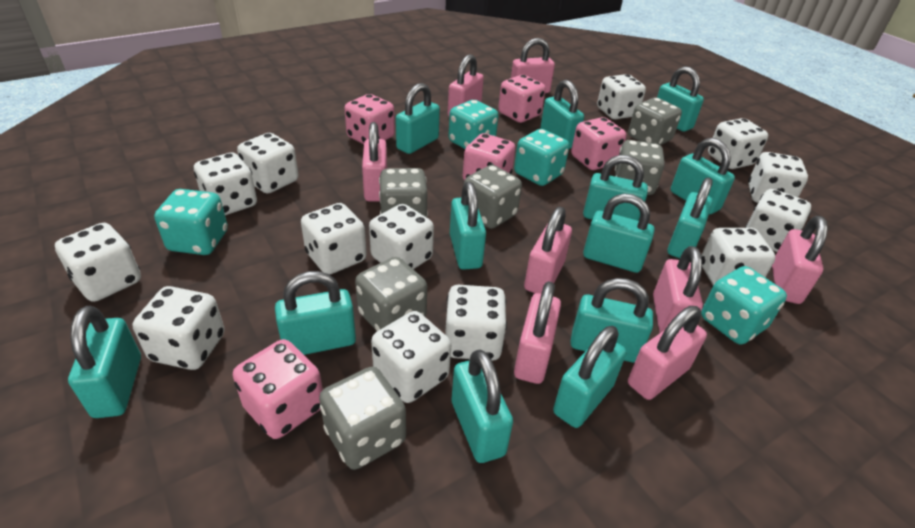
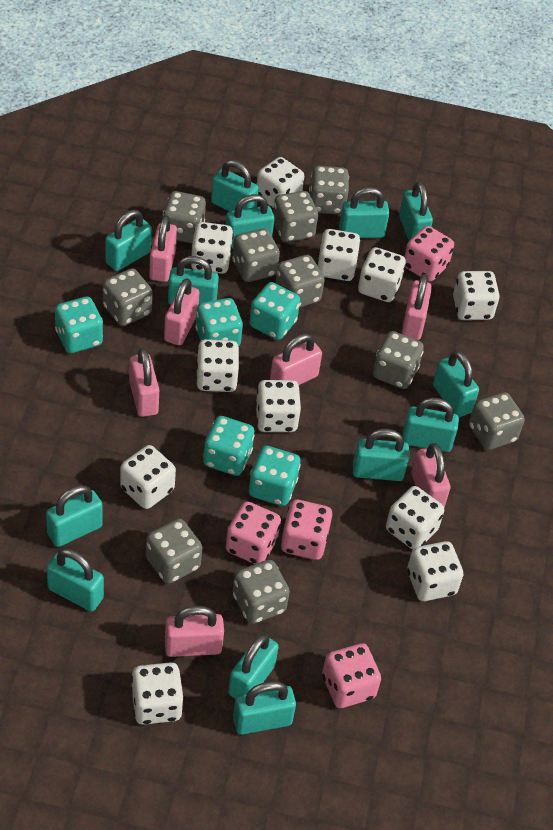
grey dice: [319,367,406,470] [355,257,427,331] [379,168,428,217] [464,165,522,229] [615,140,665,195] [628,98,682,145] = 6 -> [103,268,153,326] [146,518,202,584] [163,191,206,243] [232,229,280,282] [233,560,290,624] [273,191,318,242] [275,255,325,308] [309,166,349,215] [373,331,424,389] [469,392,525,450] = 10
pink dice: [233,339,323,439] [344,94,395,144] [463,133,515,181] [498,75,546,123] [571,117,626,170] = 5 -> [226,502,281,564] [281,500,332,560] [322,643,381,708] [404,226,454,282] = 4
pink padlock: [362,122,387,201] [448,54,484,116] [511,38,555,93] [514,281,561,384] [524,207,572,294] [628,306,707,400] [653,246,703,334] [772,216,828,304] = 8 -> [129,348,159,417] [149,215,177,282] [164,278,199,345] [165,606,224,657] [270,333,322,385] [402,274,432,340] [411,443,450,508] = 7
turquoise dice: [154,189,228,255] [448,100,498,149] [514,129,569,186] [701,266,787,345] = 4 -> [55,297,103,353] [195,298,243,347] [203,416,255,476] [249,282,300,340] [249,446,301,506] = 5
white dice: [55,223,141,302] [133,286,225,370] [194,153,257,215] [237,133,298,194] [301,203,367,274] [369,204,434,269] [371,311,451,403] [445,285,507,361] [597,74,646,119] [701,228,775,285] [708,118,768,169] [745,189,811,252] [748,152,808,203] = 13 -> [120,445,176,509] [131,662,183,725] [191,222,233,274] [196,339,240,392] [255,380,301,432] [257,157,304,208] [318,229,361,281] [358,247,406,302] [386,486,444,549] [407,541,463,601] [453,271,500,320] = 11

